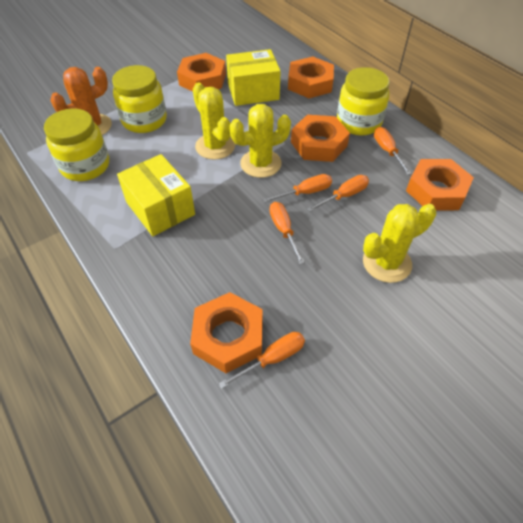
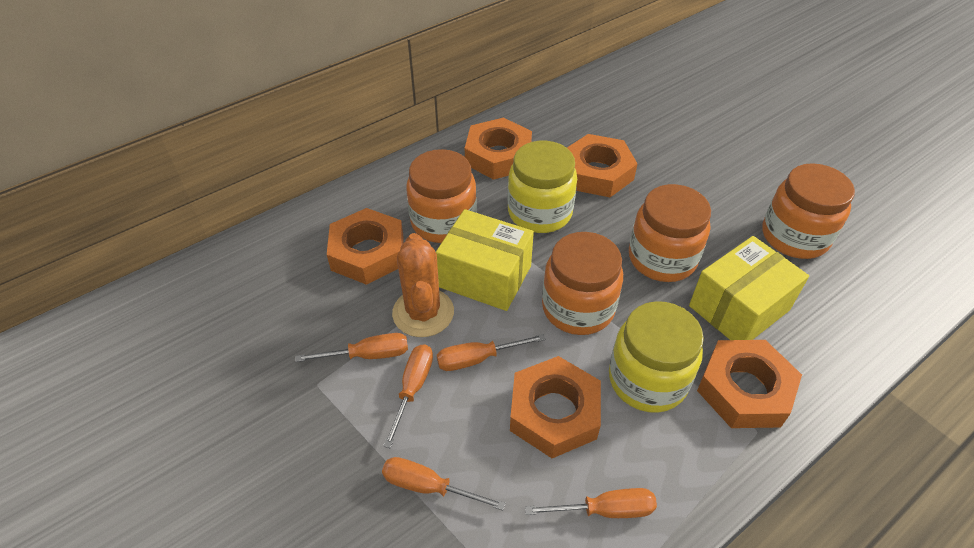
orange jar: none = 0 -> [406,149,477,243] [542,232,623,335] [629,184,711,282] [762,163,855,259] = 4
yellow cactus: [193,82,235,160] [229,104,291,178] [363,204,436,283] = 3 -> none = 0
yellow jar: [44,108,109,181] [112,65,167,133] [337,67,390,135] = 3 -> [507,141,577,233] [609,301,704,413] = 2

